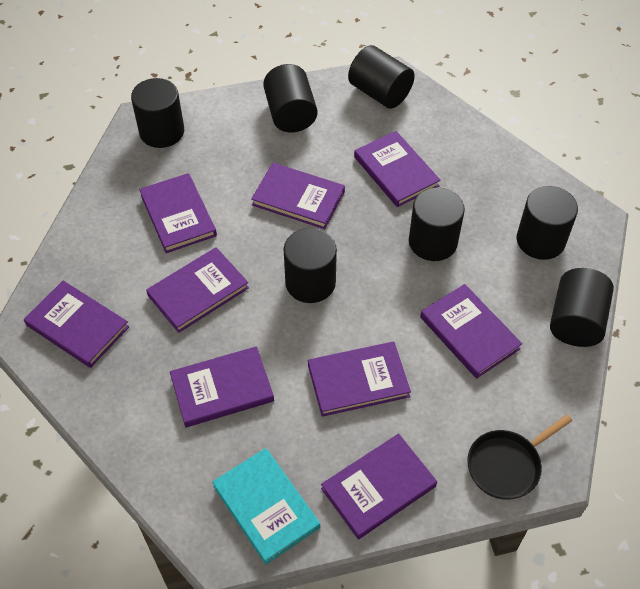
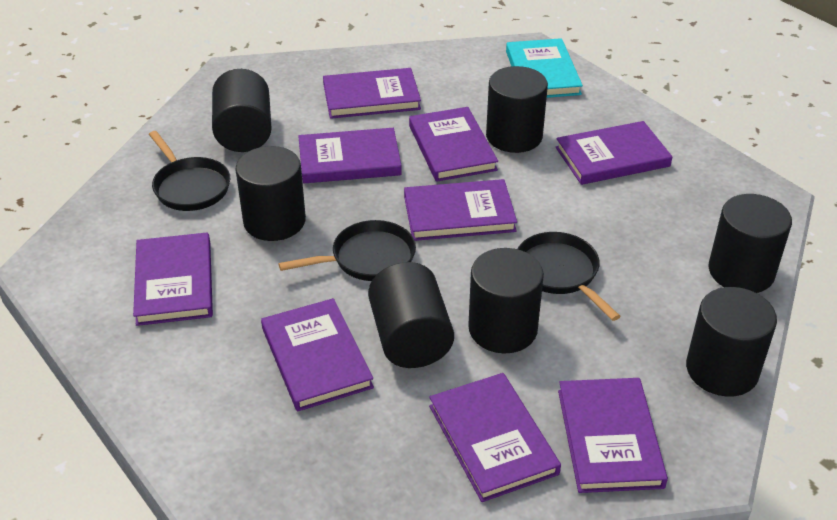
black pan: [467,414,572,500] = 1 -> [149,131,230,211] [279,220,416,281] [517,232,621,321] = 3

